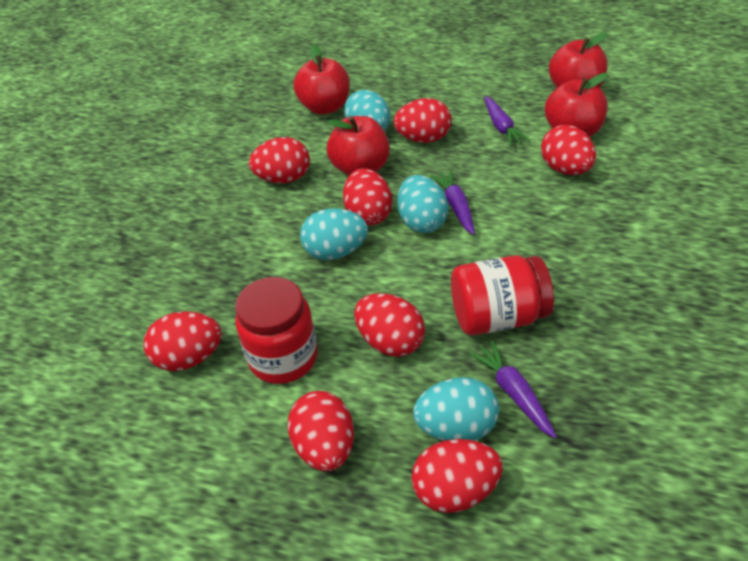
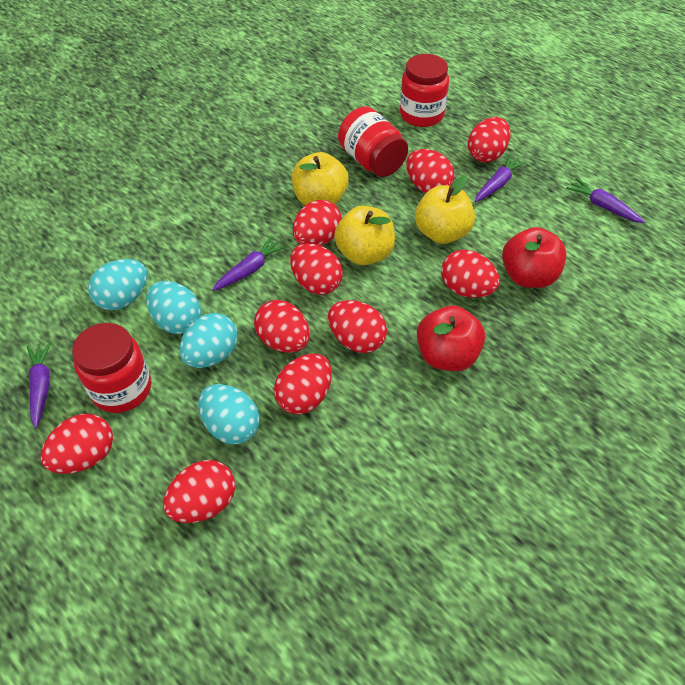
purple carrot: [430,170,475,235] [469,341,557,438] [484,96,530,146] = 3 -> [27,342,51,428] [212,236,287,291] [475,154,527,202] [566,178,645,223] = 4
red apple: [294,44,350,115] [327,116,390,175] [545,73,608,137] [549,33,608,88] = 4 -> [417,306,485,371] [502,227,567,288] = 2
red egg: [143,311,222,371] [249,137,310,183] [288,391,354,471] [343,168,392,225] [354,293,425,357] [394,98,452,143] [411,439,503,513] [541,125,596,175] = 8 -> [40,414,113,474] [163,460,235,523] [254,300,310,352] [274,354,332,414] [290,243,343,295] [293,200,342,246] [328,300,387,353] [406,149,454,193] [441,250,500,298] [468,117,511,162] = 10
red jar: [235,277,318,384] [451,255,554,335] = 2 -> [72,323,151,413] [338,107,408,177] [400,54,449,127] = 3
yellow apple: none = 0 -> [292,152,349,205] [334,206,395,265] [415,175,475,244] = 3

